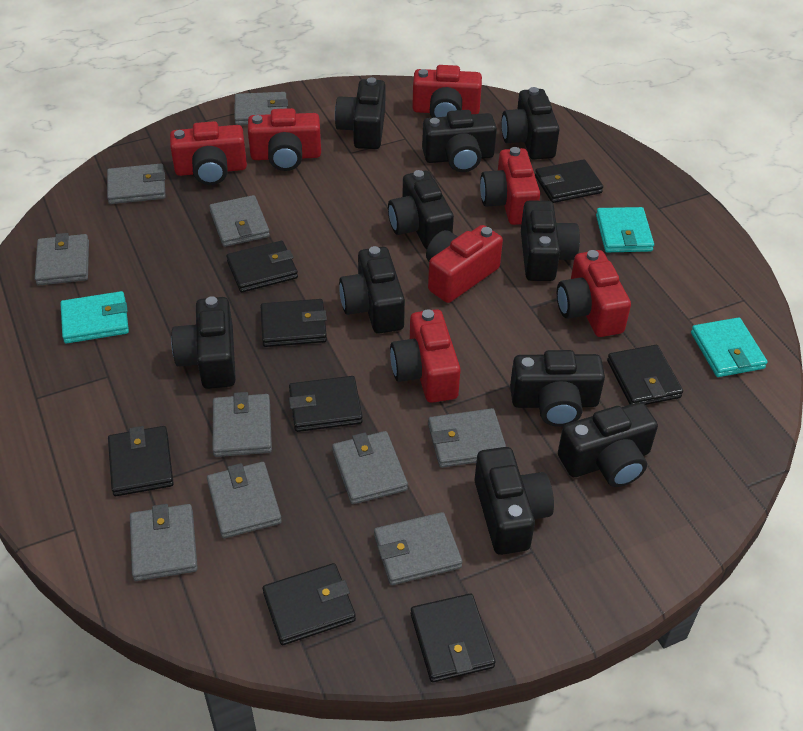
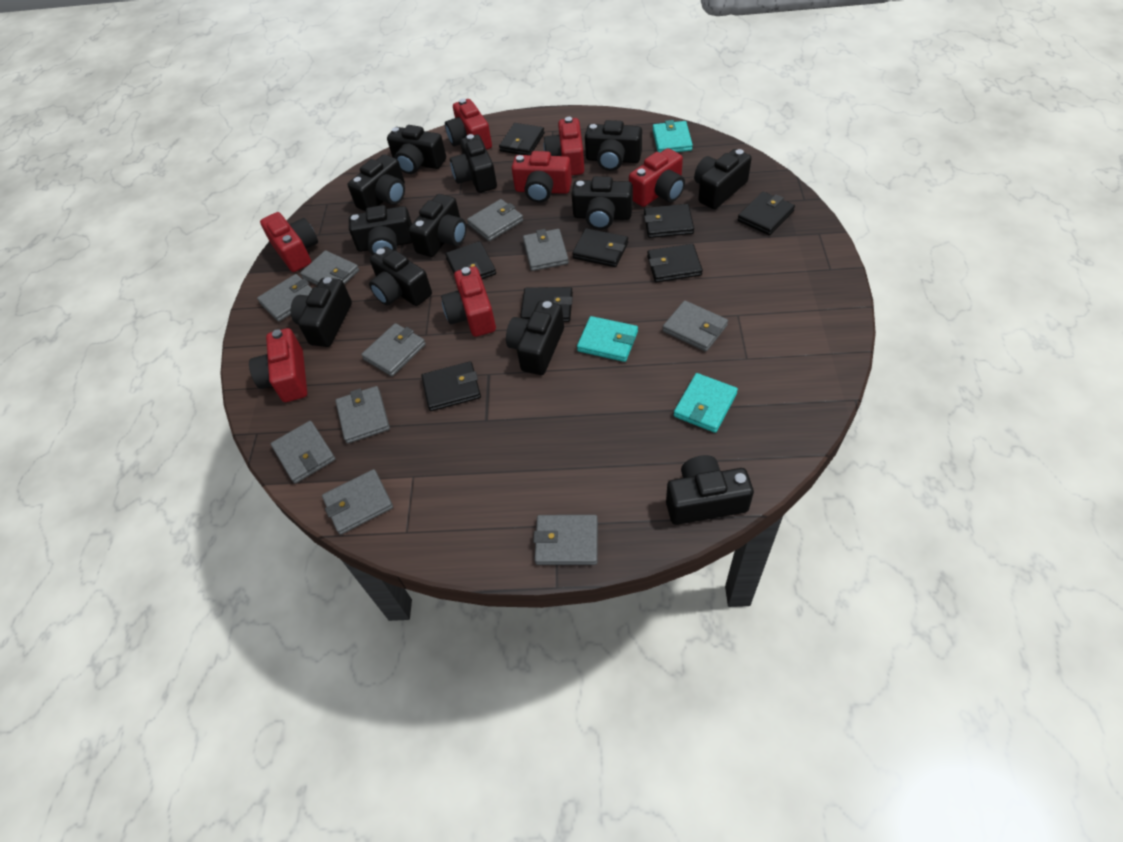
black camera: [171,296,236,389] [335,77,385,149] [339,246,405,333] [388,170,454,249] [422,110,497,172] [474,447,554,555] [501,87,559,160] [510,350,605,427] [521,201,580,281] [558,402,658,487] = 10 -> [291,277,352,347] [348,154,405,212] [349,205,412,255] [369,247,432,306] [387,125,446,174] [409,194,466,257] [450,134,497,193] [506,301,564,375] [571,176,633,230] [585,120,642,171] [666,455,754,525] [694,149,752,209] = 12

